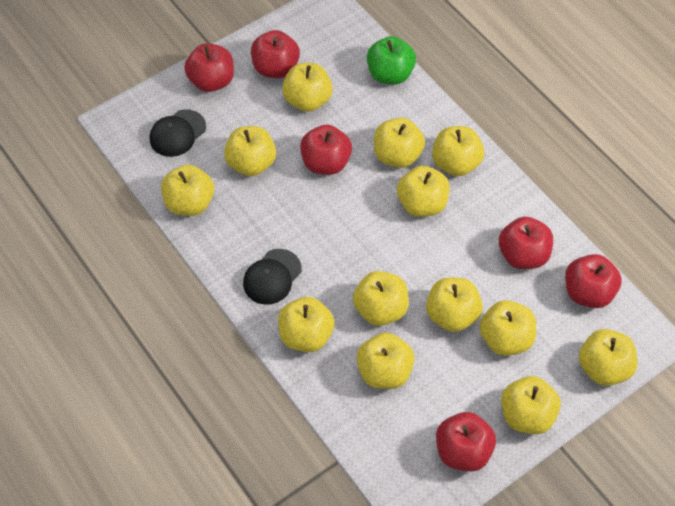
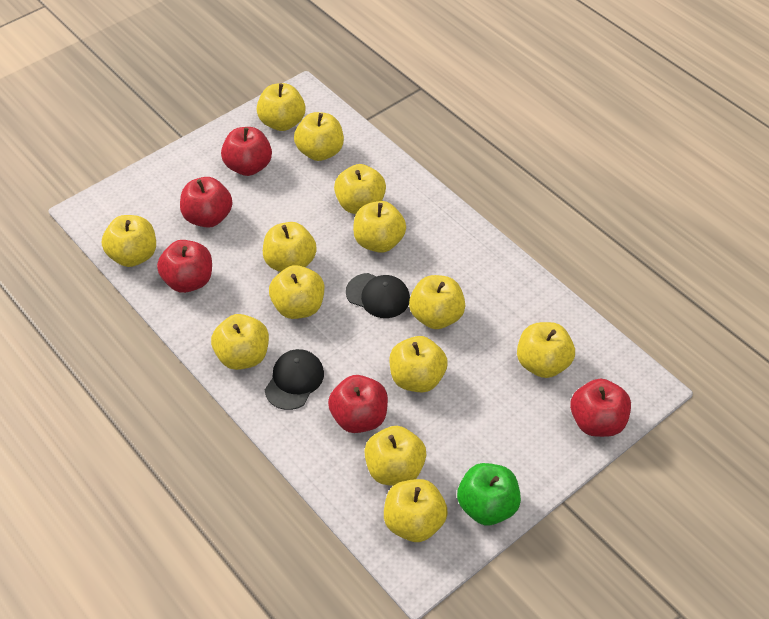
red apple: [184,43,234,92] [251,30,300,78] [300,125,352,175] [436,412,496,471] [499,217,553,269] [565,254,622,308] = 6 -> [157,240,212,293] [180,177,233,228] [221,127,272,176] [328,375,388,433] [570,379,631,437] = 5

